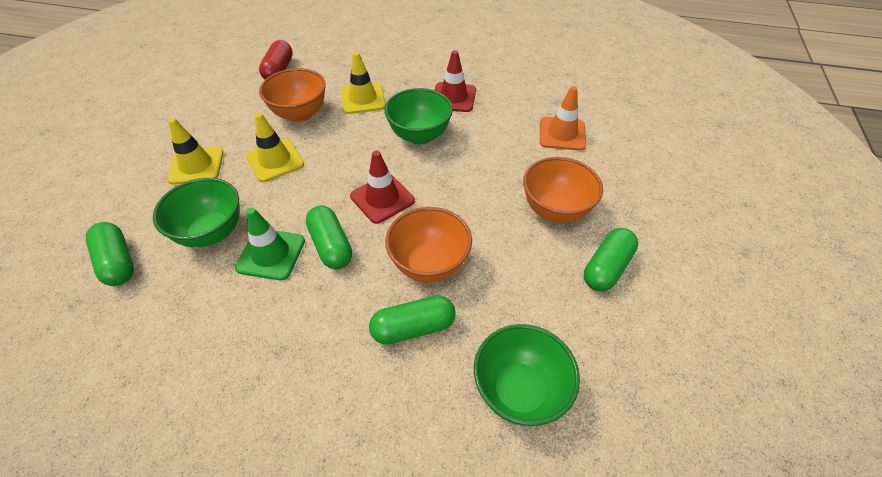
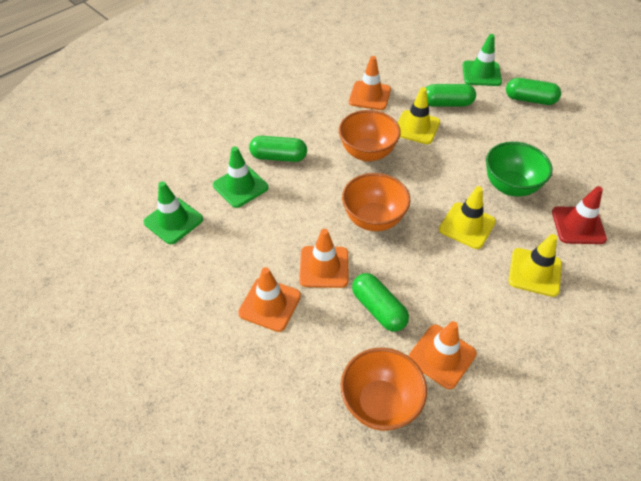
green bowl: [153,178,240,248] [384,88,453,145] [474,324,580,426] = 3 -> [486,142,552,197] = 1
green traffic cone: [235,207,305,280] = 1 -> [144,181,203,244] [213,147,268,208] [462,34,502,86] = 3
orange traffic cone: [540,86,586,151] = 1 -> [238,267,301,332] [299,229,348,288] [349,56,391,110] [408,321,477,389] = 4
red capsule: [259,40,293,79] = 1 -> none = 0
red traffic cone: [350,151,415,224] [435,50,476,112] = 2 -> [552,186,607,244] = 1

